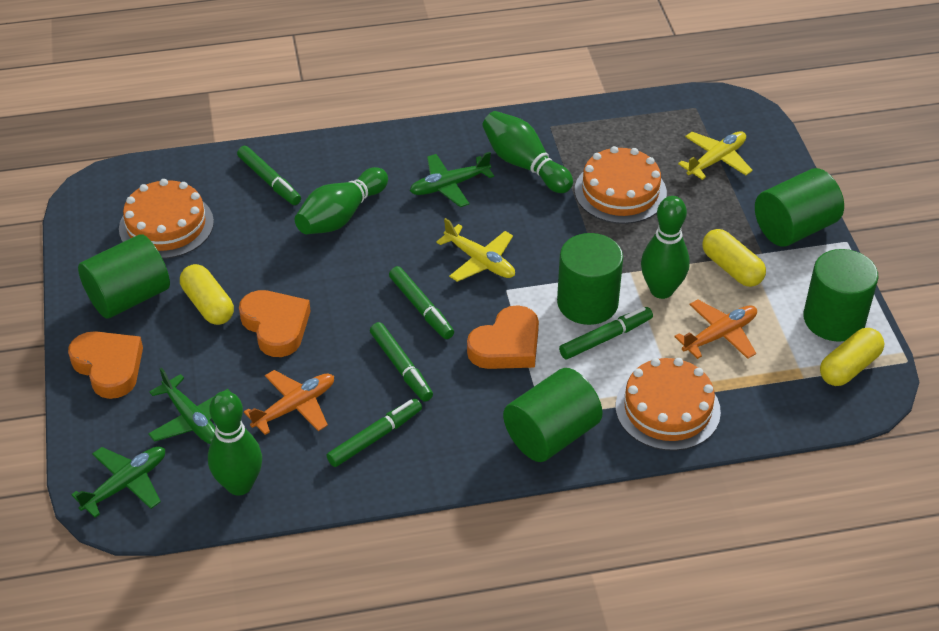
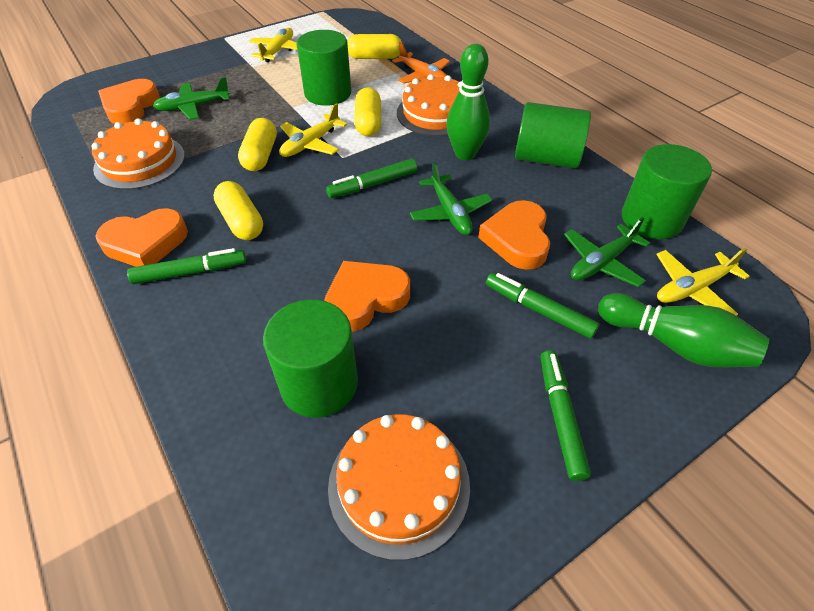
green bowling pin: [208,391,262,496] [295,167,388,234] [482,111,573,193] [641,196,690,299] = 4 -> [446,44,490,160] [598,293,769,367] = 2
green cylinder: [78,234,170,319] [503,368,603,462] [557,233,623,325] [755,168,844,247] [803,249,879,342] = 5 -> [263,299,358,418] [297,30,351,106] [515,102,591,169] [622,144,712,239] = 4
green marker: [237,146,301,205] [327,399,422,467] [370,322,433,402] [389,266,454,339] [559,307,653,359] = 5 -> [127,248,246,284] [326,159,417,198] [486,273,599,339] [541,350,591,481] = 4
orange heart: [68,331,143,399] [239,290,311,357] [467,305,539,369] = 3 -> [95,208,188,267] [98,79,160,124] [325,261,410,332] [478,200,550,270] = 4
orange plane: [244,370,334,435] [674,299,757,359] = 2 -> [392,42,450,84] = 1
yellow capsule: [180,264,234,325] [702,229,766,287] [820,328,884,386] = 3 -> [213,181,263,240] [238,118,277,171] [347,34,402,59] [354,87,381,136] = 4
yellow plane: [436,218,515,282] [678,131,753,180] = 2 -> [249,28,297,62] [279,103,347,157] [656,248,750,316] = 3

